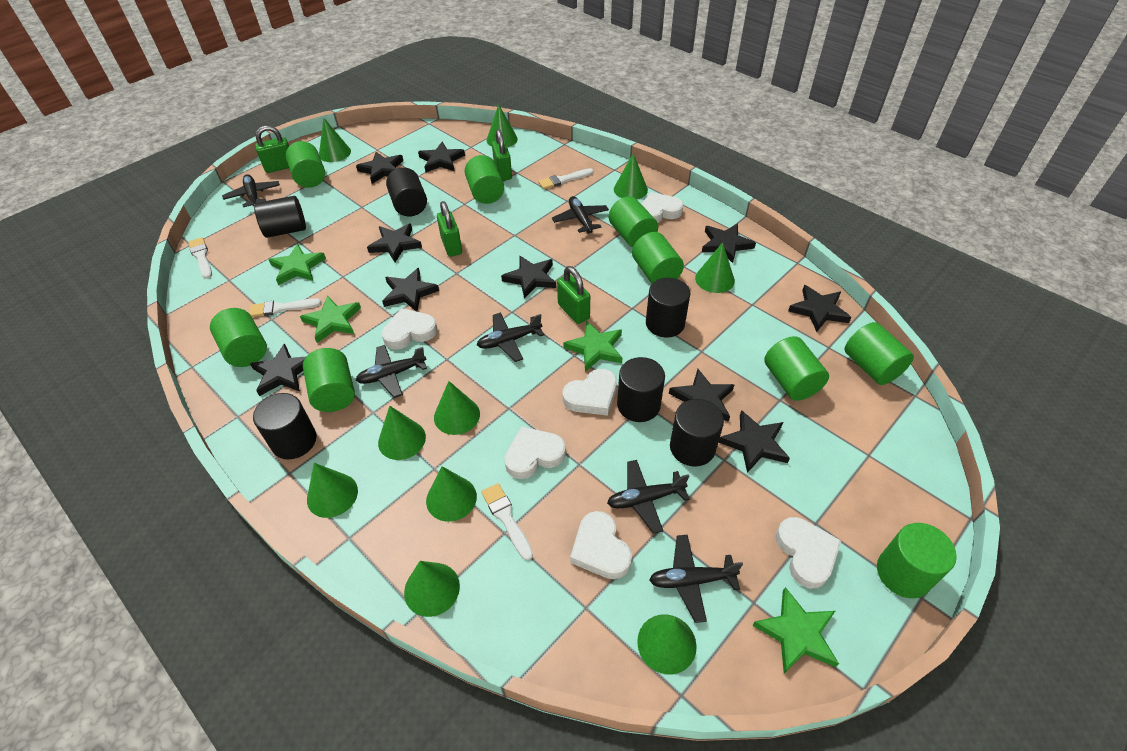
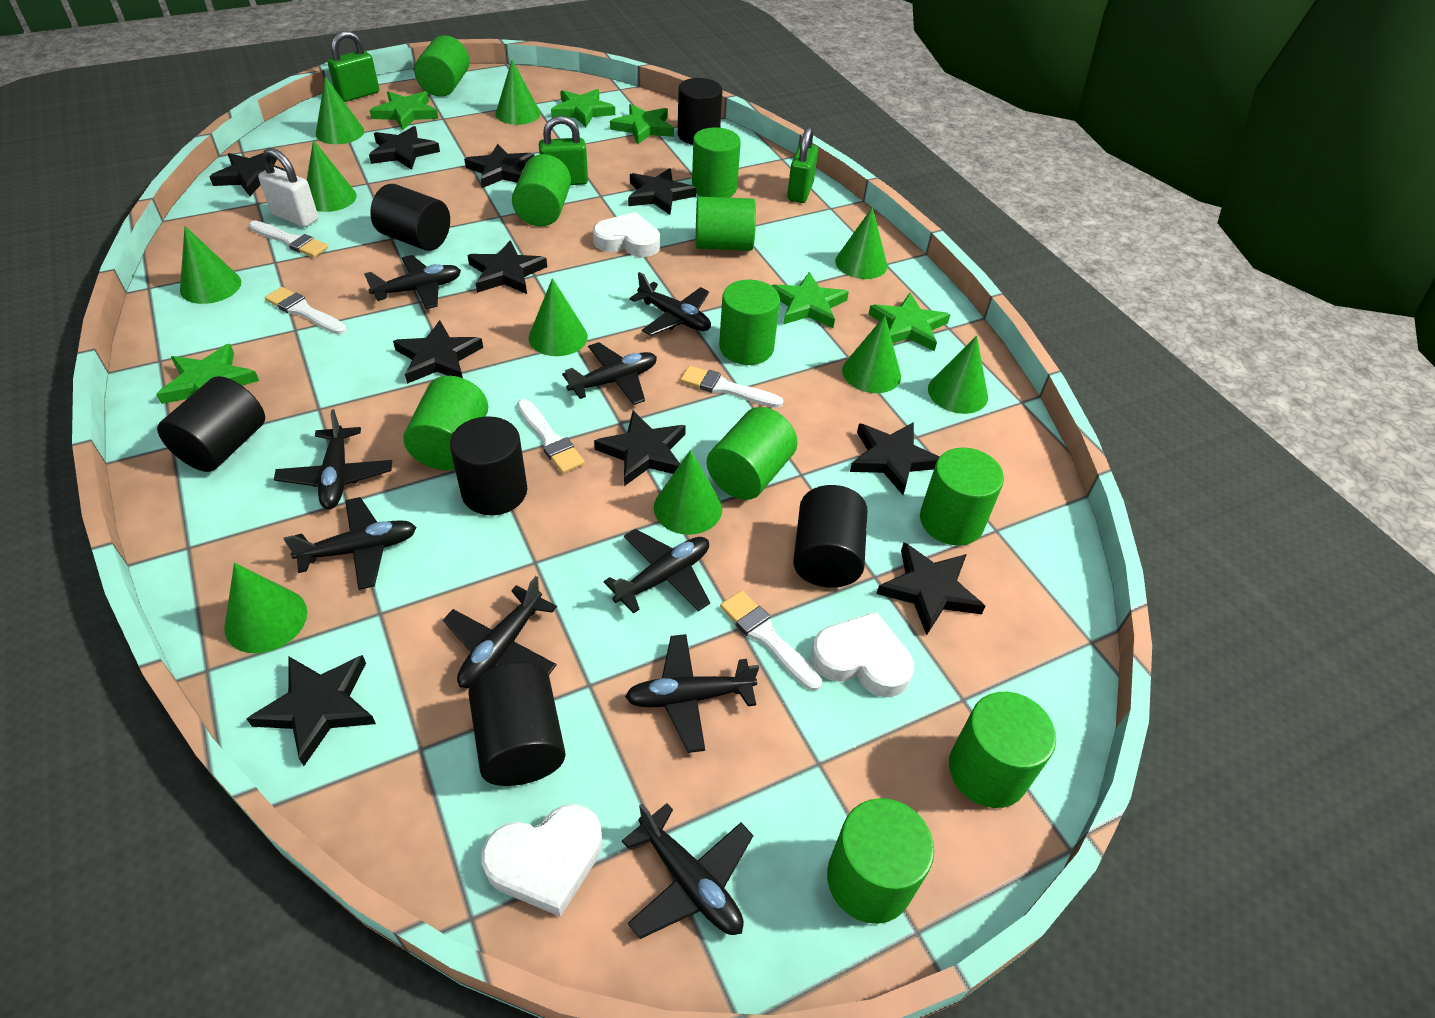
black plane: [222,174,280,207] [356,345,427,398] [477,313,544,362] [552,196,609,234] [607,460,690,534] [649,535,743,623] = 6 -> [274,409,392,509] [283,497,416,590] [364,255,461,309] [443,576,557,688] [562,342,657,405] [604,529,710,614] [622,803,754,939] [625,634,759,753] [630,272,711,336] = 9
green cylinder: [210,308,267,367] [286,141,325,188] [303,348,355,412] [465,155,504,204] [609,196,658,247] [632,232,684,284] [764,336,829,401] [845,322,914,385] [877,523,957,598] = 9 -> [403,376,488,470] [414,35,469,97] [512,154,571,226] [692,127,741,198] [696,197,756,251] [707,407,798,500] [719,280,780,365] [827,798,934,924] [920,447,1004,546] [949,692,1056,808] = 10
green padlock: [255,125,289,173] [437,201,462,257] [492,129,512,181] [557,266,590,324] = 4 -> [327,31,379,102] [539,116,588,185] [787,126,818,203] = 3
green star: [269,244,326,285] [300,295,361,343] [563,321,622,372] [752,587,839,674] = 4 -> [156,344,259,404] [370,91,438,130] [551,89,615,127] [610,104,674,144] [771,272,849,328] [868,293,951,351] = 6
white brush: [188,237,212,279] [249,298,321,317] [481,483,533,560] [538,168,593,189] = 4 -> [249,221,329,257] [265,287,347,335] [517,399,585,474] [680,366,784,408] [720,590,822,691] = 5
white heart: [382,308,437,350] [504,426,566,479] [563,369,617,416] [570,511,632,579] [642,192,683,223] [775,517,841,589] = 6 -> [481,804,603,917] [593,212,660,257] [811,611,914,697] = 3
white padlock: none = 0 -> [258,148,318,227] = 1

